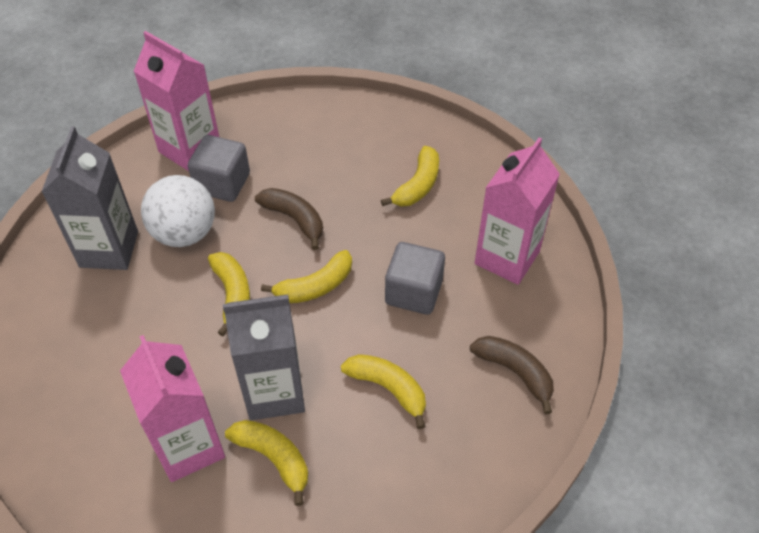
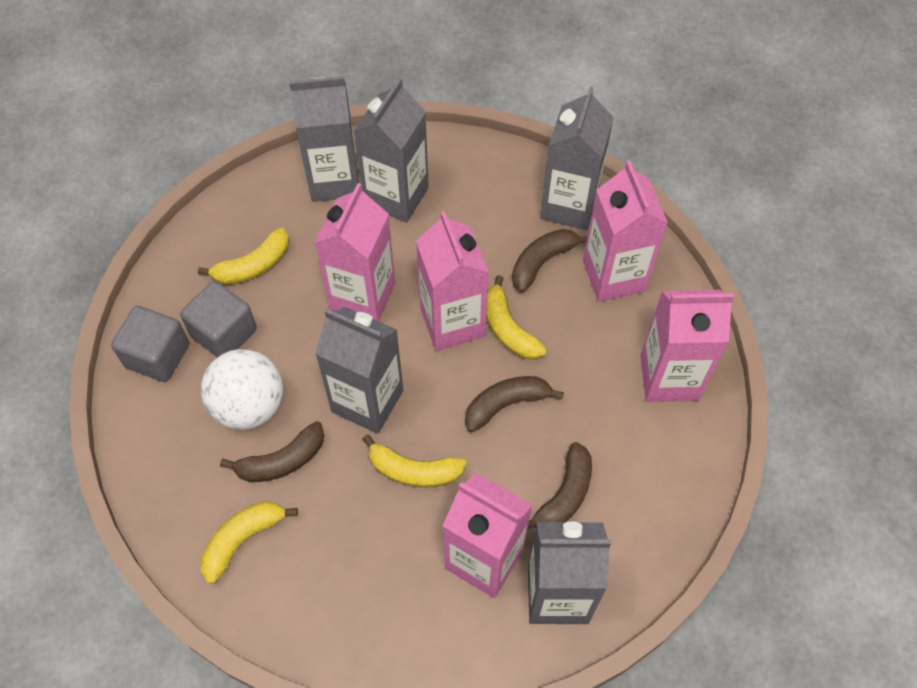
brown banana: [255,188,323,250] [470,336,554,414] = 2 -> [220,421,324,482] [465,376,564,432] [512,229,588,293] [528,442,592,529] = 4
grey carton: [41,126,138,270] [223,294,305,420] = 2 -> [289,76,359,202] [315,307,403,434] [353,78,429,222] [528,521,611,624] [540,87,614,230] = 5
pink carton: [120,335,225,482] [134,31,219,171] [475,137,560,285] = 3 -> [315,183,395,321] [416,211,489,351] [443,473,532,598] [583,161,668,302] [640,290,734,402] = 5
yellow banana: [208,252,250,336] [225,420,308,506] [261,250,352,303] [341,354,426,429] [381,146,439,207] = 5 -> [198,227,289,285] [200,501,298,584] [363,434,467,488] [486,275,546,360] = 4

